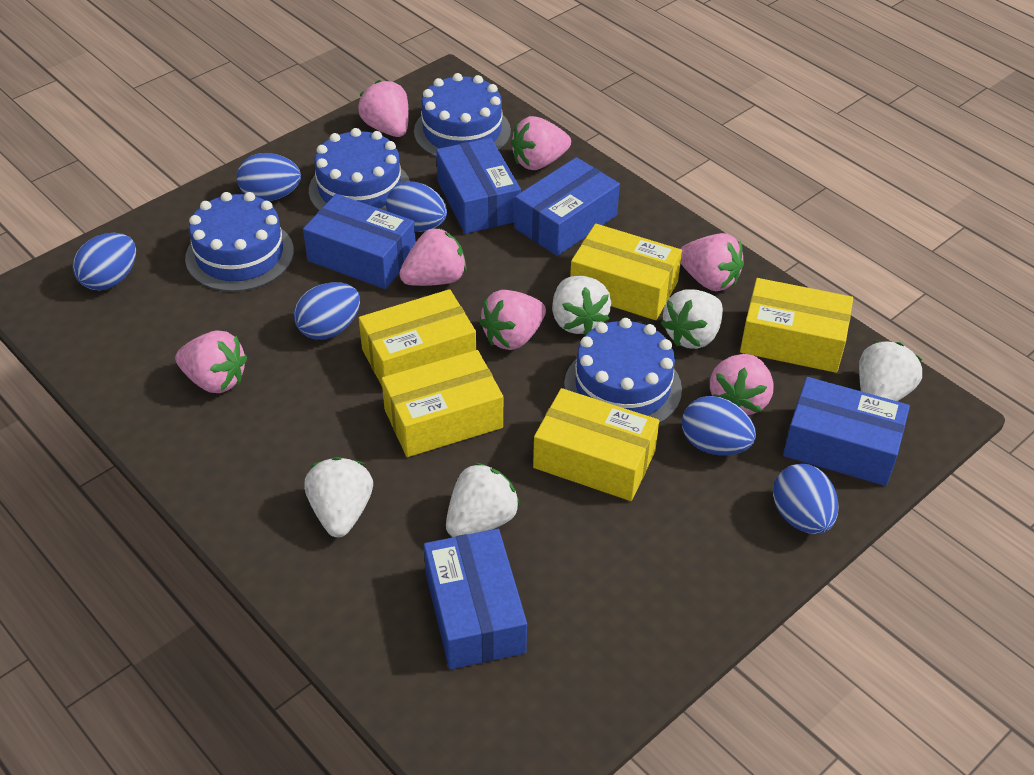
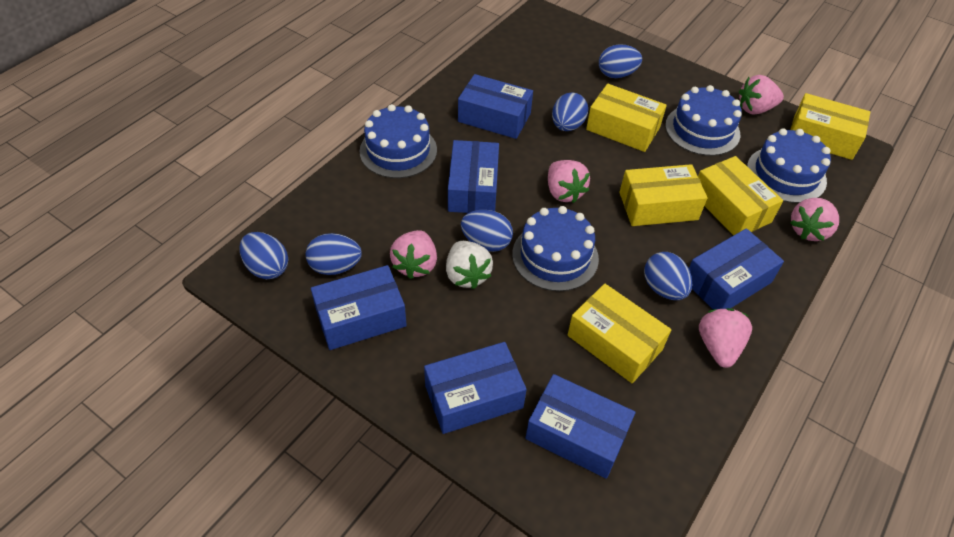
blue box: [303,194,416,289] [424,529,527,669] [436,138,521,234] [515,157,620,256] [783,377,910,486] = 5 -> [311,265,407,350] [424,342,527,434] [448,140,499,213] [458,74,533,139] [525,374,635,479] [689,228,784,310] = 6
pink strawberry: [175,330,247,393] [358,80,409,137] [399,228,467,286] [479,290,546,350] [511,116,571,170] [680,233,744,291] [710,354,774,415] = 7 -> [390,230,437,279] [548,160,590,203] [699,308,752,368] [739,75,784,114] [790,198,839,241] = 5
white strawberry: [304,457,373,537] [446,463,520,537] [552,276,611,335] [661,289,723,349] [859,341,922,401] = 5 -> [446,241,493,289] = 1

